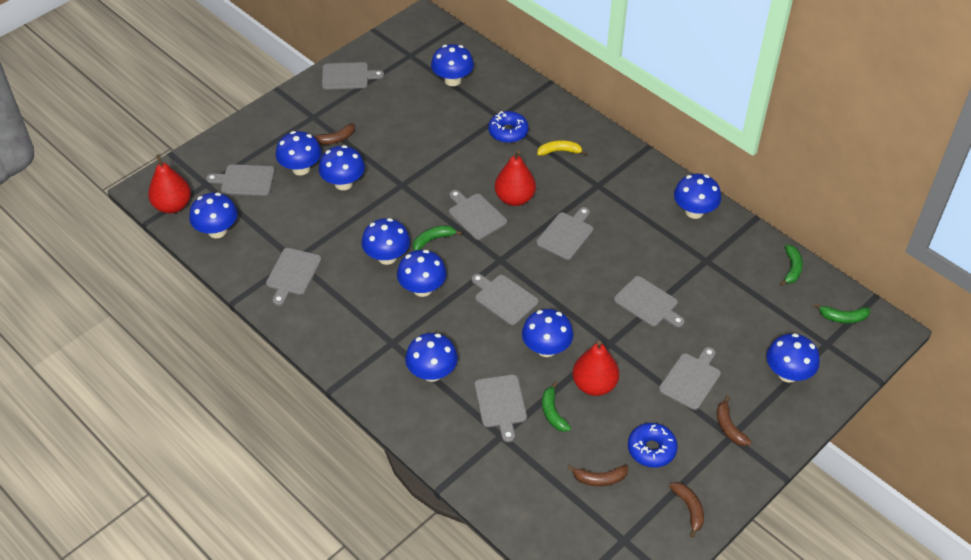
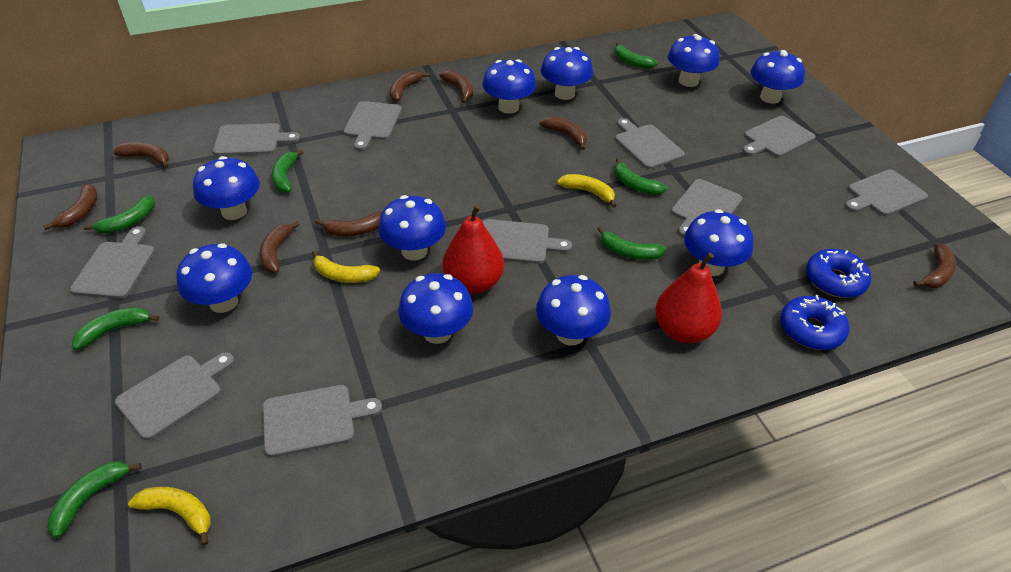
brown banana: [314,123,355,145] [567,465,628,486] [669,482,704,538] [717,396,751,446] = 4 -> [43,184,97,230] [113,142,169,168] [260,221,300,273] [315,212,382,236] [390,71,429,102] [439,70,473,103] [539,116,587,150] [913,243,956,288] = 8
green banana: [413,225,462,251] [542,382,571,432] [780,245,803,286] [814,303,870,323] = 4 -> [48,461,142,538] [72,307,159,350] [84,195,155,234] [272,149,304,193] [597,226,666,260] [614,158,668,195] [615,42,658,69] = 7
grey cutting board: [206,164,275,196] [266,248,321,306] [322,62,384,90] [449,190,507,240] [472,274,539,325] [475,374,527,442] [536,207,593,260] [614,276,685,327] [659,347,721,410] = 9 -> [70,227,155,299] [115,352,234,440] [213,123,300,156] [263,385,382,457] [344,101,402,151] [482,219,572,264] [615,118,685,169] [671,179,742,237] [742,116,816,157] [845,169,928,216] = 10
red pear: [148,154,191,214] [495,150,536,206] [573,341,619,396] = 3 -> [443,204,504,294] [655,253,722,343] = 2
yellow banana: [537,140,587,156] = 1 -> [128,487,211,546] [312,251,380,283] [557,174,617,208] = 3

